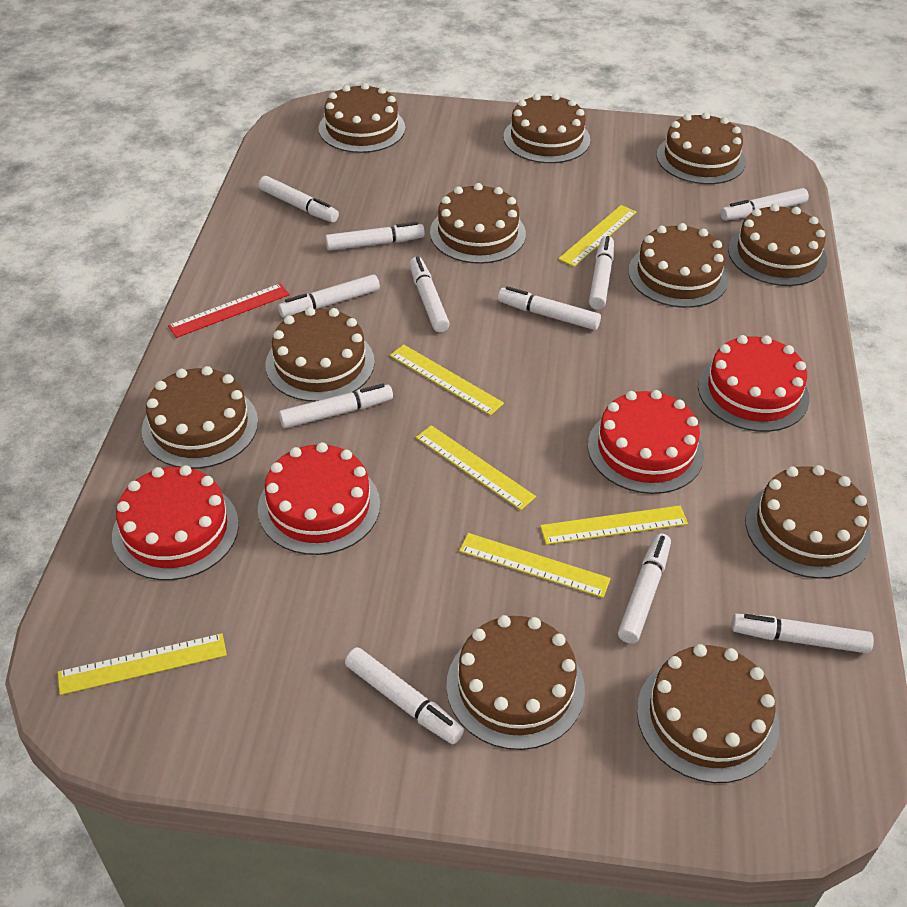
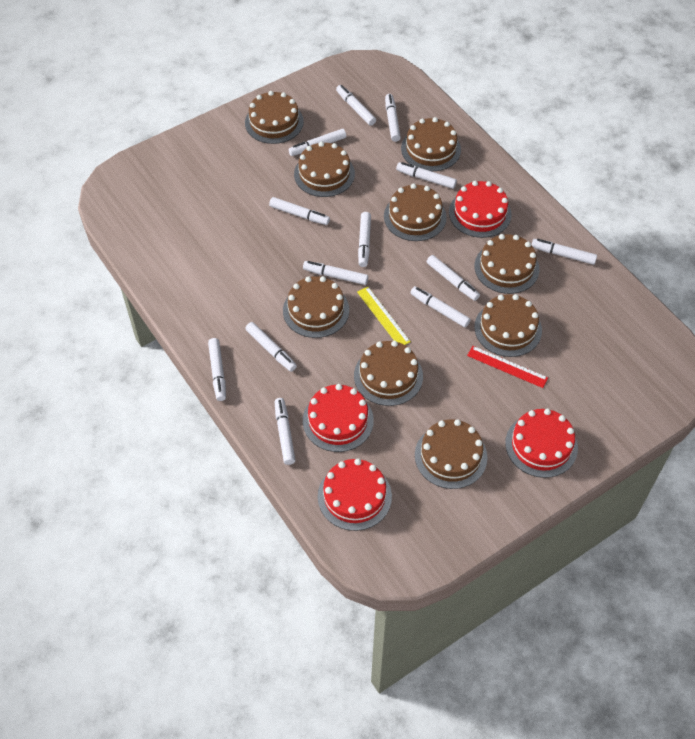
brown cake: [142,366,258,469] [265,307,375,402] [319,83,405,153] [430,183,526,264] [446,615,585,750] [503,94,590,163] [628,223,729,308] [637,644,779,783] [656,112,746,184] [728,204,827,286] [745,465,871,579] = 11 -> [245,91,304,144] [283,276,349,338] [294,142,355,197] [354,341,423,406] [384,184,447,241] [401,117,461,171] [415,419,487,489] [474,234,540,294] [474,294,542,357] = 9
white marker: [259,176,339,222] [278,274,380,318] [279,384,393,428] [325,222,425,251] [345,647,464,744] [409,257,449,332] [498,286,601,330] [589,236,614,309] [618,533,671,644] [720,188,809,221] [732,614,874,653] = 11 -> [208,338,226,401] [245,322,297,372] [269,197,330,225] [275,398,296,465] [289,129,346,156] [303,261,368,285] [336,85,376,126] [358,212,371,267] [385,94,401,142] [396,162,457,189] [410,286,471,328] [427,255,480,301] [532,239,597,265] = 13
yellow ruler: [58,633,227,695] [390,344,504,415] [416,425,536,510] [459,533,611,598] [540,506,688,545] [558,205,636,267] = 6 -> [357,287,411,345] = 1

